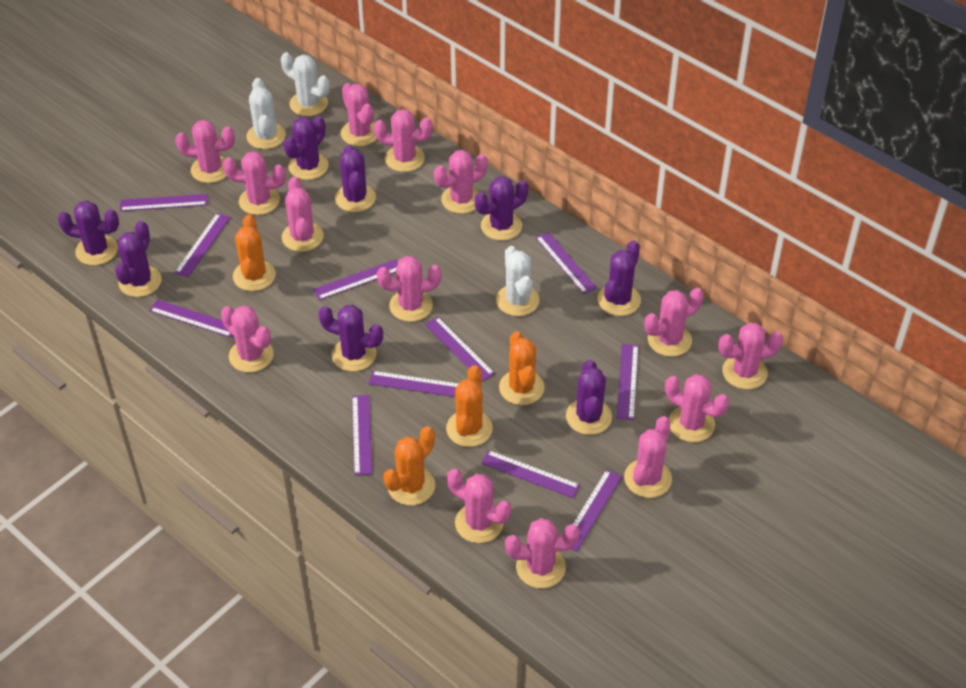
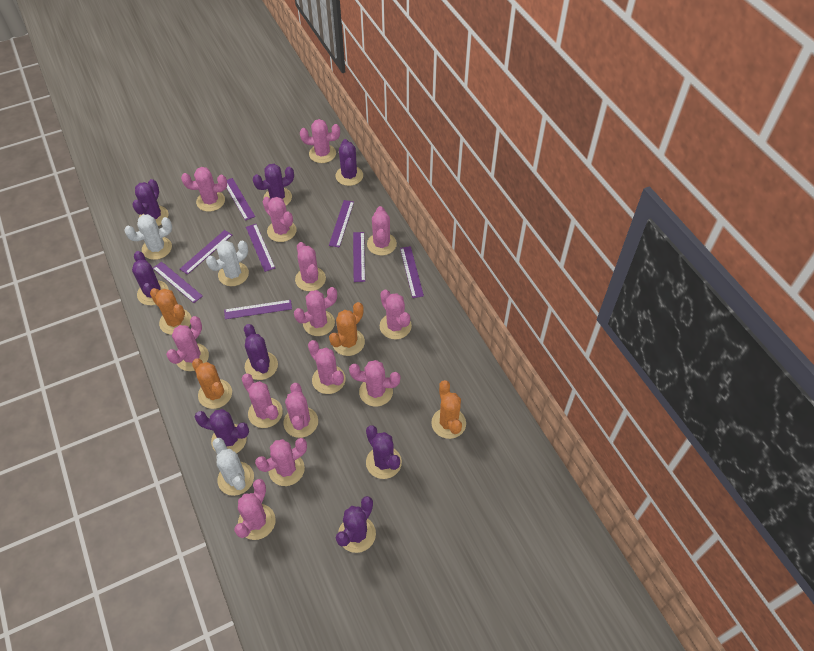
purple ruler: [120,194,208,211] [149,299,232,338] [174,213,231,277] [313,259,398,300] [352,395,372,475] [368,371,459,397] [425,317,495,381] [481,450,580,498] [535,232,597,294] [571,469,622,552] [617,344,639,420] = 11 -> [153,262,203,303] [180,230,232,275] [224,300,292,319] [227,178,255,221] [246,224,275,272] [329,200,354,247] [353,232,365,282] [400,246,424,298] = 8

